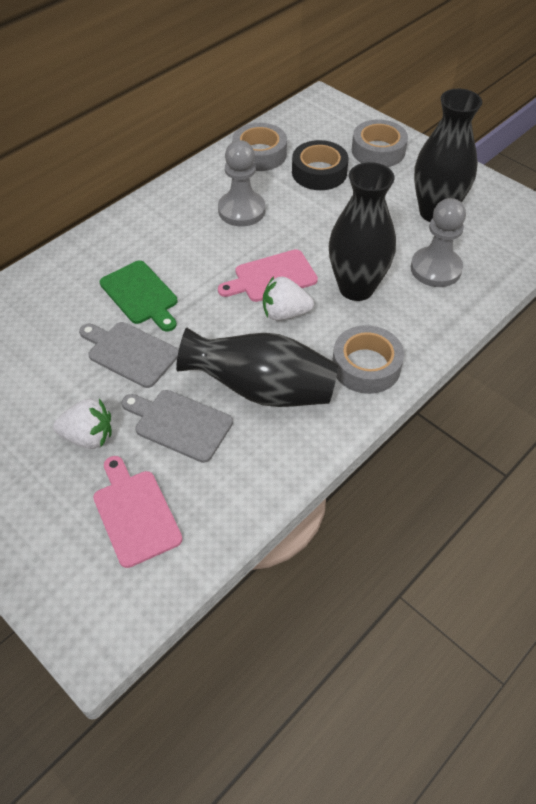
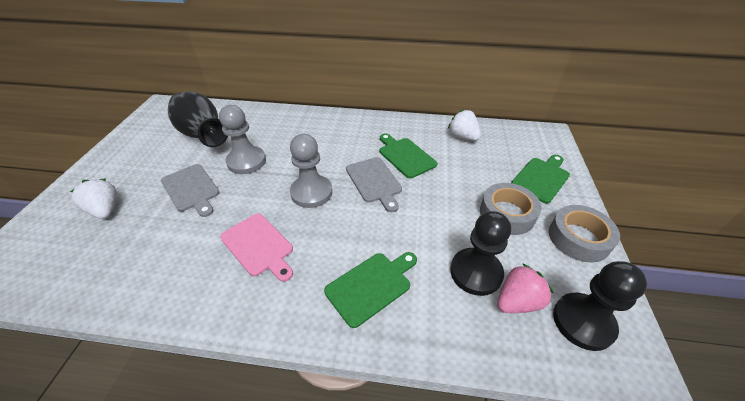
black pawn: none = 0 -> [450,211,511,296] [553,261,647,351] = 2
black tape: [292,140,349,190] = 1 -> none = 0
black vase: [176,328,338,407] [329,162,396,301] [414,89,482,222] = 3 -> [168,91,228,147] = 1
green cutting board: [100,261,178,331] = 1 -> [324,252,417,328] [380,134,438,178] [511,155,570,203] = 3
grey tape: [232,123,287,171] [332,325,404,394] [352,120,408,167] = 3 -> [480,183,542,235] [549,205,620,263] = 2
pink cutting board: [93,456,182,568] [218,249,318,302] = 2 -> [220,213,293,282] = 1
pink strawberry: none = 0 -> [497,263,554,313] = 1

